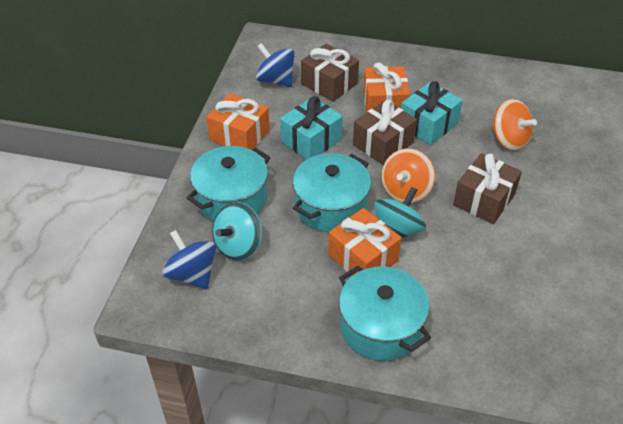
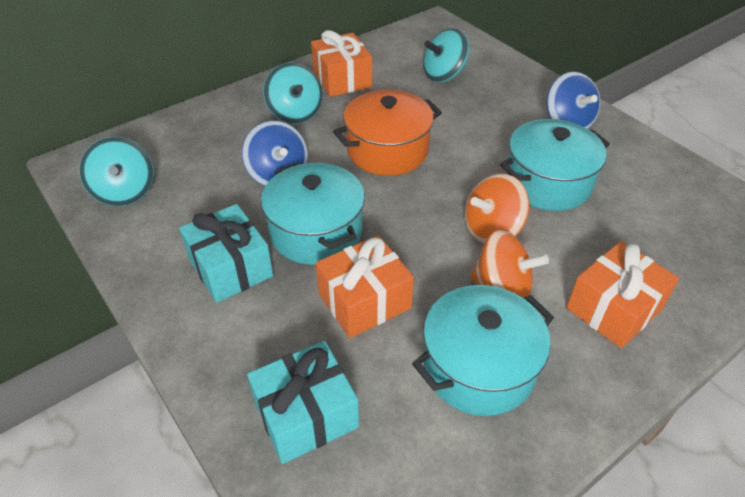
brown gift: [301,43,359,102] [353,100,417,165] [453,153,522,224] = 3 -> none = 0
orange pot: none = 0 -> [333,90,442,176] = 1
turquoise spinning top: [212,202,262,261] [374,187,426,238] = 2 -> [79,137,154,206] [263,62,323,124] [423,28,470,82] = 3

